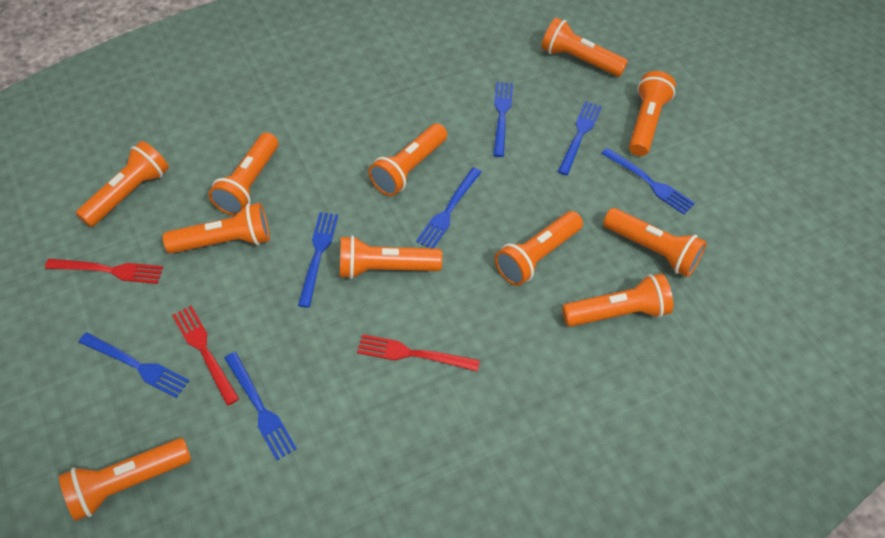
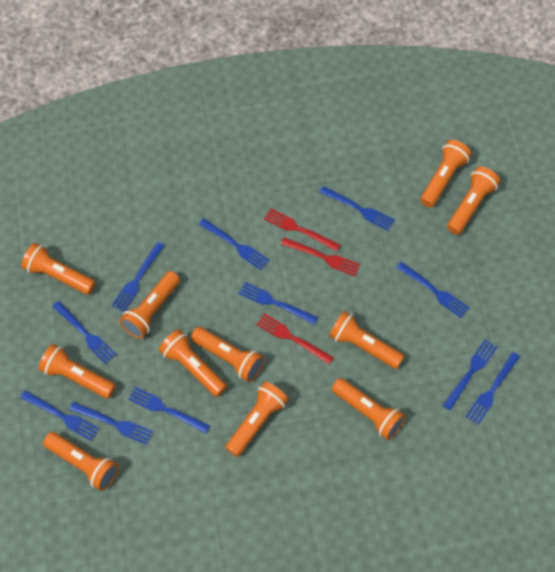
blue fork: [79,332,189,398] [224,352,297,460] [298,212,338,308] [416,167,482,248] [493,82,513,157] [558,101,602,175] [601,148,695,214] = 7 -> [20,390,100,441] [52,301,117,364] [69,402,153,445] [112,242,165,312] [128,387,210,433] [199,218,270,270] [238,282,318,325] [320,186,395,231] [396,262,469,318] [443,339,497,410] [466,352,520,425] = 11

